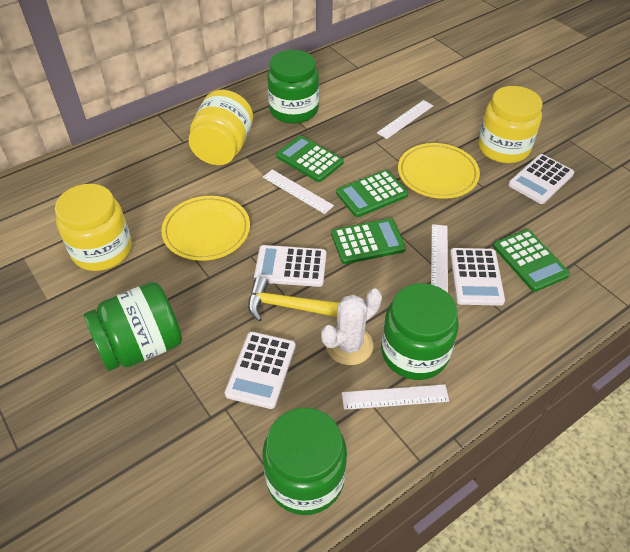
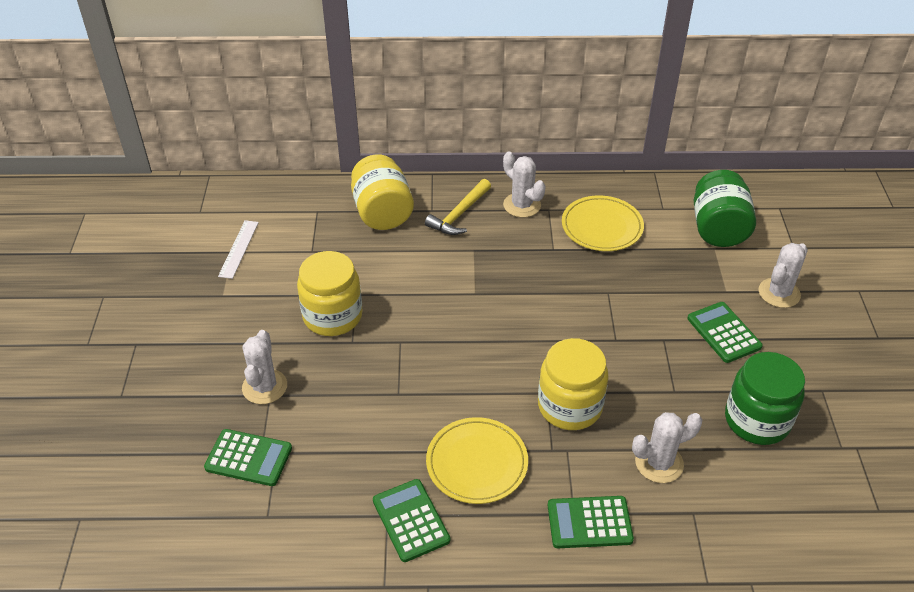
green jar: [84,282,182,371] [263,408,347,515] [267,50,319,124] [381,283,459,380] = 4 -> [694,170,756,247] [725,352,805,445] = 2
white cactus: [321,288,382,365] = 1 -> [242,330,287,404] [503,152,546,218] [632,412,702,483] [759,243,808,308] = 4
white calculator: [225,332,296,409] [254,245,326,287] [450,248,505,306] [508,154,574,204] = 4 -> none = 0
white ruler: [263,169,334,214] [342,384,449,410] [377,100,434,139] [431,224,448,293] = 4 -> [218,220,259,279] = 1

